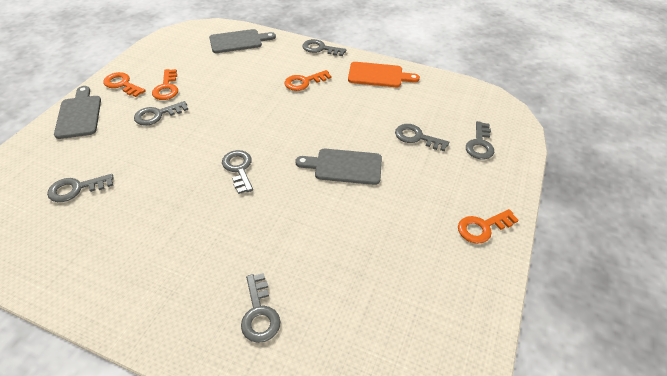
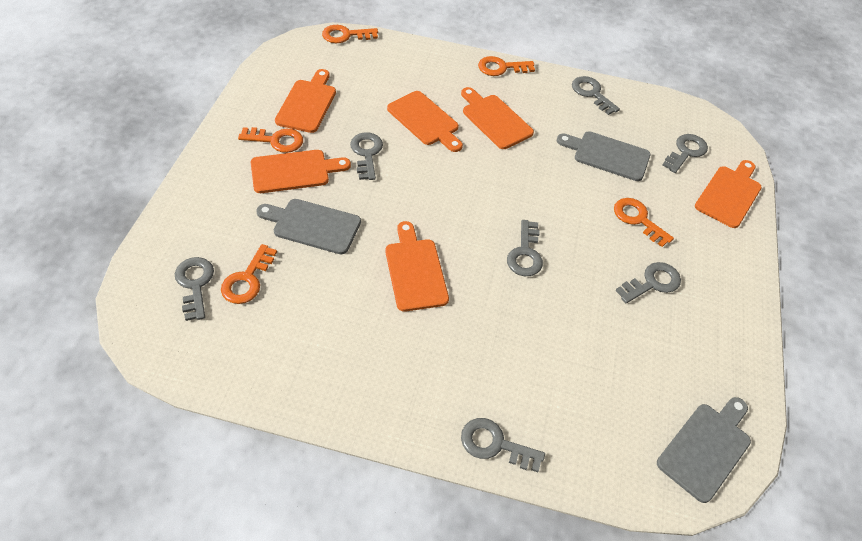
orange cutting board: [348,62,420,87] = 1 -> [251,150,351,193] [275,69,336,133] [385,221,449,312] [387,91,463,152] [461,87,534,149] [695,160,762,228] = 6
orange key: [103,72,146,97] [152,69,178,100] [285,70,332,91] [458,209,519,244] = 4 -> [221,244,277,304] [238,127,303,153] [322,25,378,43] [478,56,535,76] [614,198,674,247] = 5

